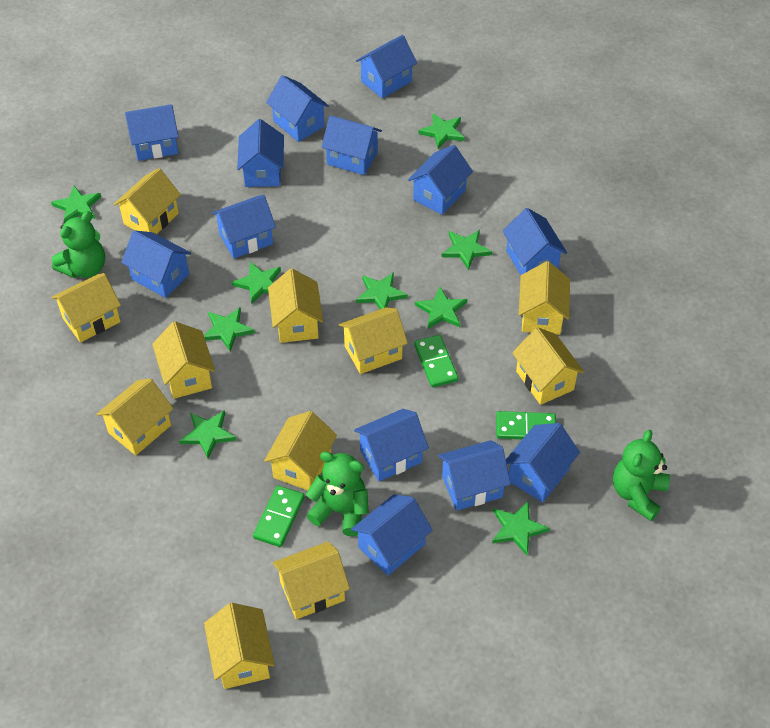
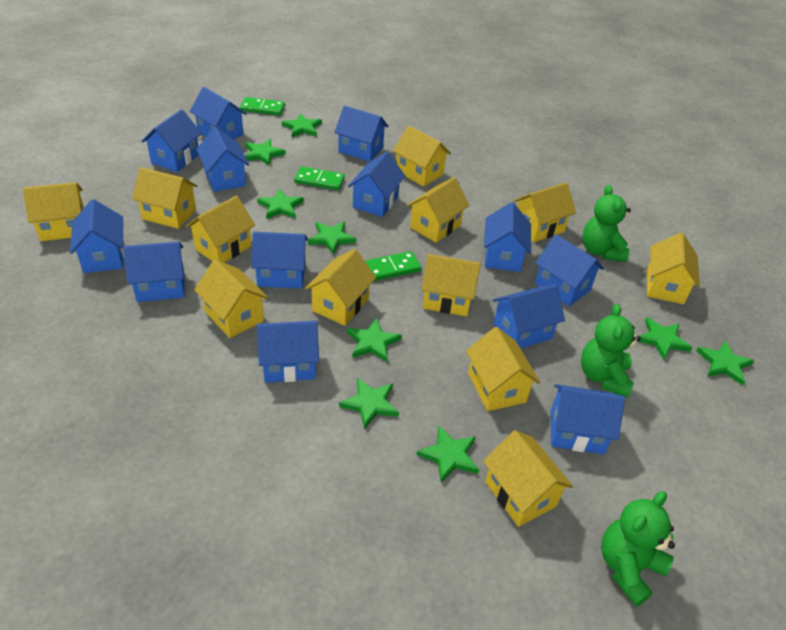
yellow house: [51,273,121,343] [97,378,173,455] [113,168,181,234] [152,321,215,399] [204,603,275,689] [264,411,337,490] [268,268,323,343] [273,542,350,619] [339,307,408,374] [512,327,584,405] [519,261,570,335] = 11 -> [23,182,84,241] [132,167,197,229] [186,196,255,263] [194,259,269,338] [305,249,376,326] [393,126,451,187] [407,177,470,243] [421,254,480,316] [466,327,540,411] [483,430,573,527] [513,183,576,242] [647,233,700,304] = 12

